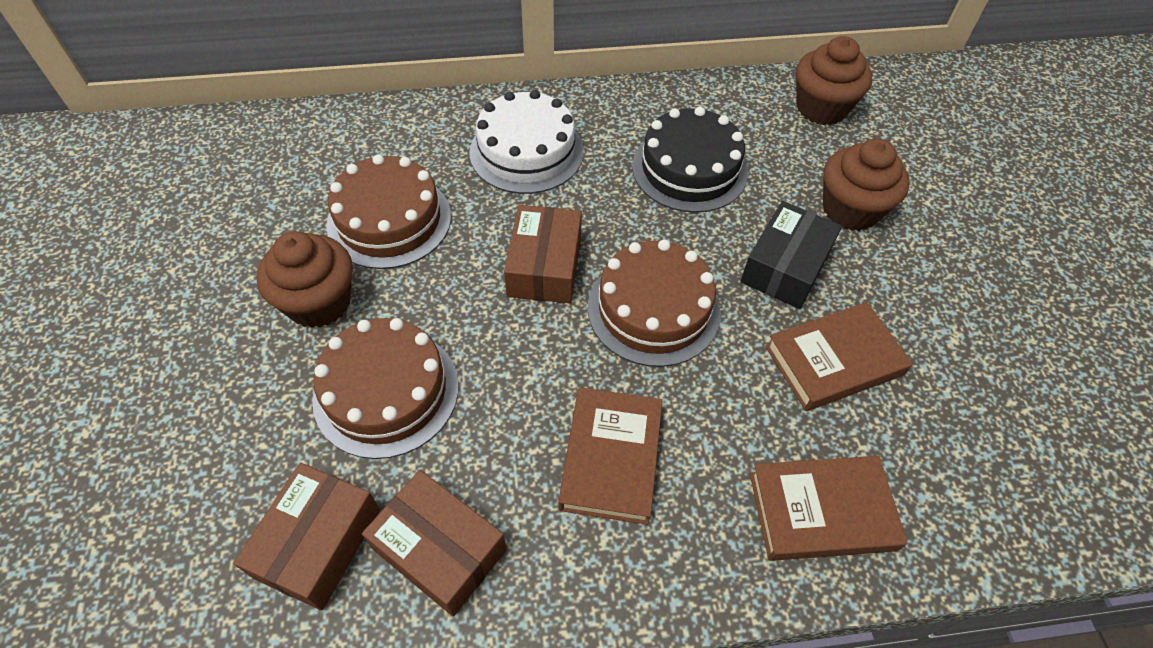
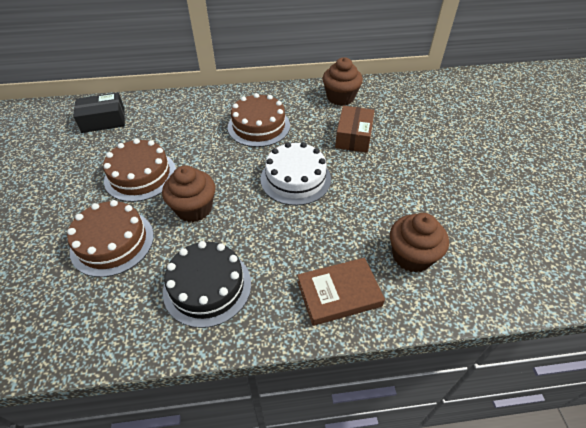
brown book: [558,387,663,525] [750,456,908,561] [765,302,913,411] = 3 -> [297,258,385,326] = 1
brown box: [233,463,380,611] [362,470,507,617] [504,205,582,303] = 3 -> [335,106,374,153] = 1

